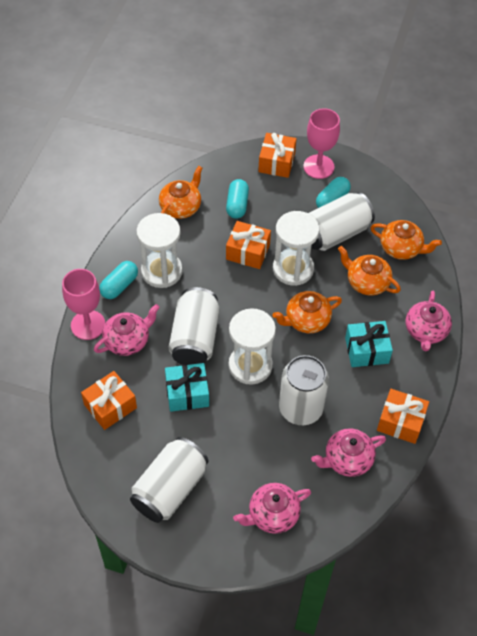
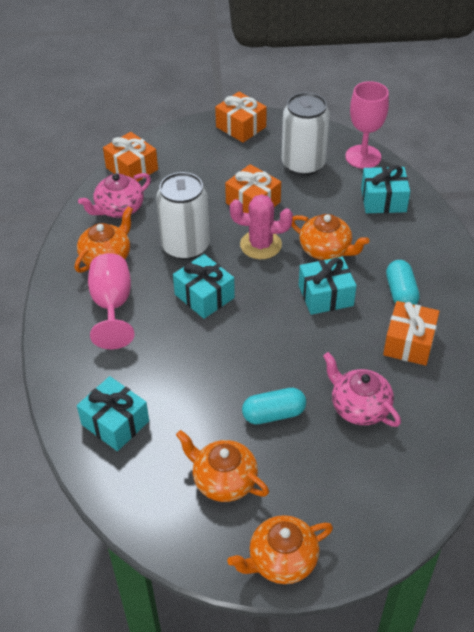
pink cactus: none = 0 -> [230,194,293,259] = 1
pink teapot: [94,304,160,356] [233,483,311,534] [311,429,386,477] [406,291,452,351] = 4 -> [78,173,151,218] [323,352,401,427] = 2
turquoise capsule: [99,261,138,299] [226,179,249,219] [316,177,351,208] = 3 -> [242,388,306,424] [386,260,419,305] = 2
turquoise gift: [165,363,209,412] [345,321,393,367] = 2 -> [77,376,149,451] [173,254,235,319] [299,257,357,315] [361,165,410,213] = 4
white can: [130,437,209,523] [169,287,220,365] [279,355,329,425] [308,192,375,251] = 4 -> [156,172,210,260] [282,92,330,176] = 2
white hourglass: [136,213,183,288] [229,308,276,385] [273,211,319,286] = 3 -> none = 0

